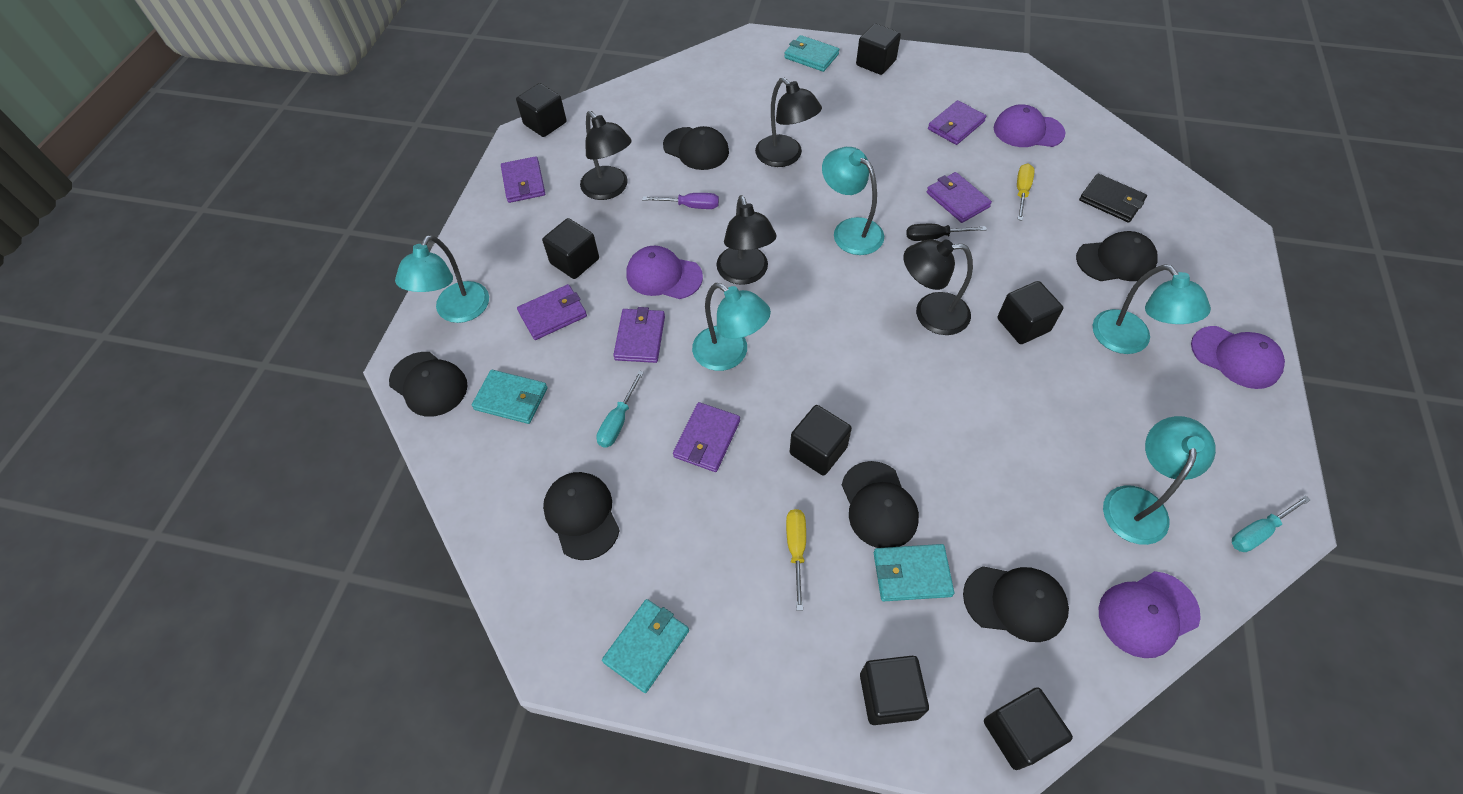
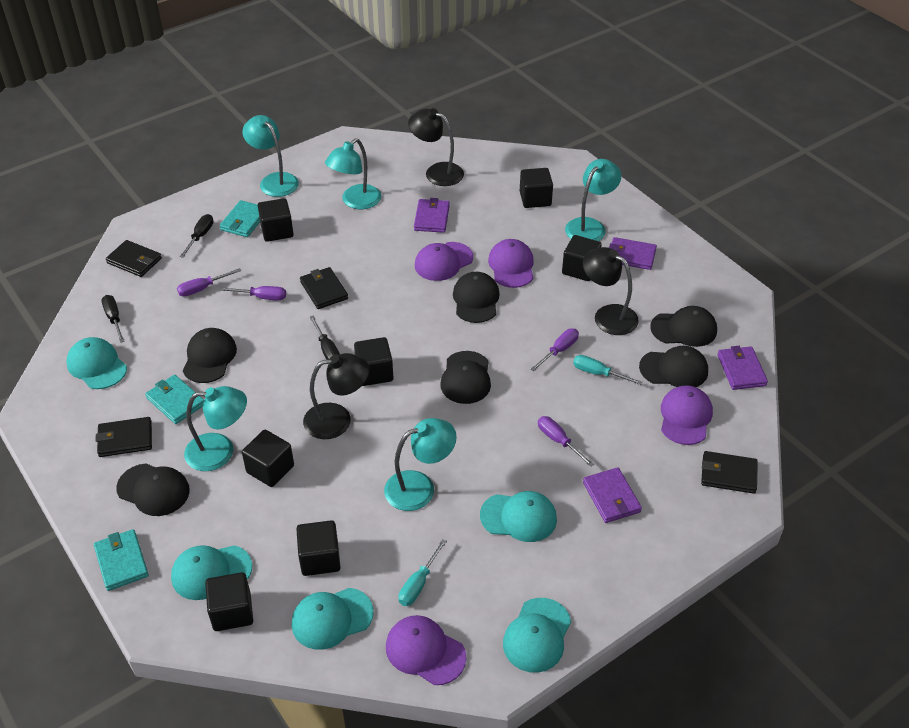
black lamp: [580,111,632,200] [716,195,777,285] [755,78,822,167] [903,239,973,335] = 4 -> [303,353,369,439] [408,108,464,186] [583,247,639,335] = 3
black screwdriver: [906,224,987,241] = 1 -> [101,295,125,343] [180,214,213,258] [310,315,340,360] = 3
black wallet: [1079,174,1147,223] = 1 -> [95,417,152,457] [106,240,162,277] [300,267,348,309] [701,451,758,494] = 4
purple screwdriver: [642,193,719,209] = 1 -> [177,268,242,297] [219,286,286,301] [531,328,579,371] [538,416,594,467] = 4
purple wallet: [501,156,545,203] [517,284,587,340] [613,307,665,363] [673,402,740,472] [927,172,992,223] [928,100,986,145] = 6 -> [414,198,450,233] [583,467,642,523] [609,237,657,270] [717,346,768,390] = 4
turquoise cap: none = 0 -> [66,337,127,389] [171,545,252,600] [292,588,374,650] [480,491,557,542] [503,598,571,673] = 5
turquoise wallet: [472,370,547,424] [602,599,689,693] [784,35,839,72] [874,544,954,601] = 4 -> [94,529,149,591] [145,375,204,424] [220,200,260,237] = 3
yellow screwdriver: [786,509,806,610] [1017,164,1035,221] = 2 -> none = 0

